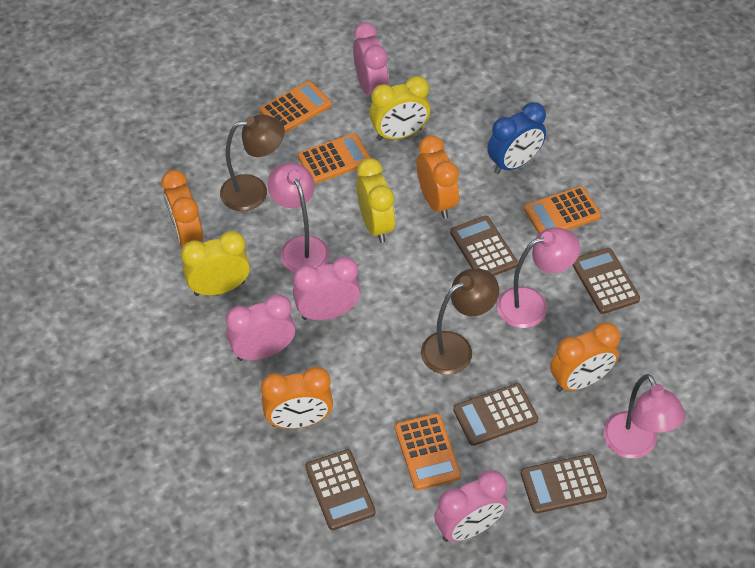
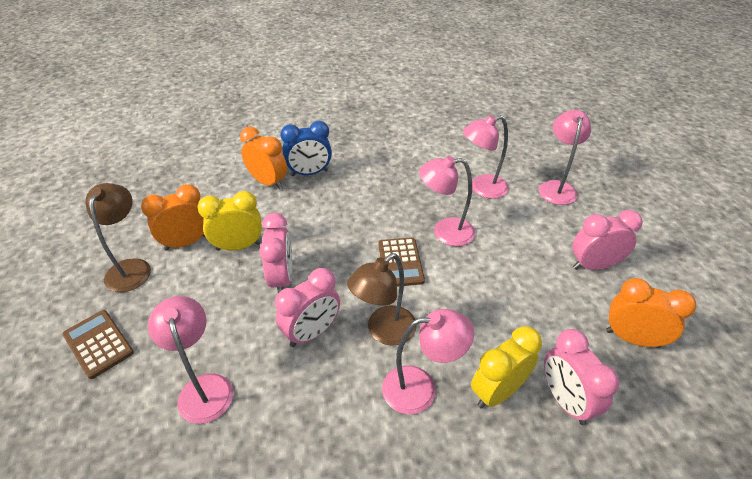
brown calculator: [305,449,376,530] [450,216,518,276] [453,383,538,446] [521,454,607,513] [572,248,640,314] = 5 -> [63,310,134,379] [378,237,425,287] = 2
orange calculator: [260,81,332,133] [298,133,371,184] [395,413,461,490] [524,186,601,234] = 4 -> none = 0
orange clock: [161,170,203,247] [261,367,333,429] [417,135,459,219] [550,322,620,392] = 4 -> [141,184,205,251] [240,127,287,190] [606,278,696,348] = 3
pink lamp: [267,162,329,273] [497,227,580,328] [603,374,686,459] = 3 -> [148,296,233,424] [382,309,474,414] [419,156,475,246] [463,115,509,199] [539,110,591,205] = 5
yellow clock: [181,231,250,296] [356,158,395,243] [369,76,430,141] = 3 -> [197,191,262,251] [471,326,542,409] = 2

